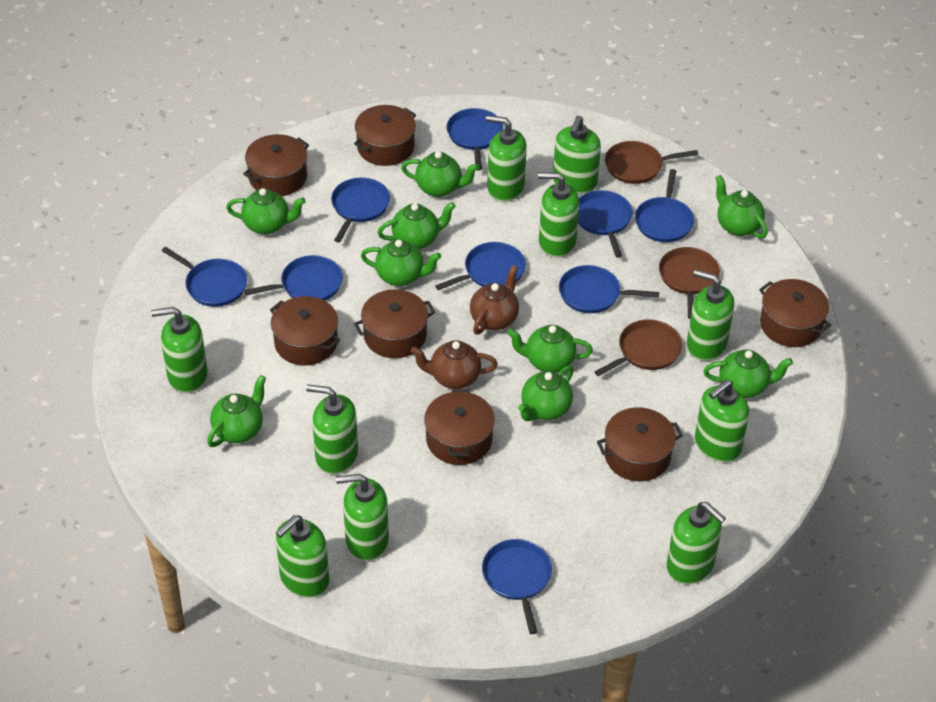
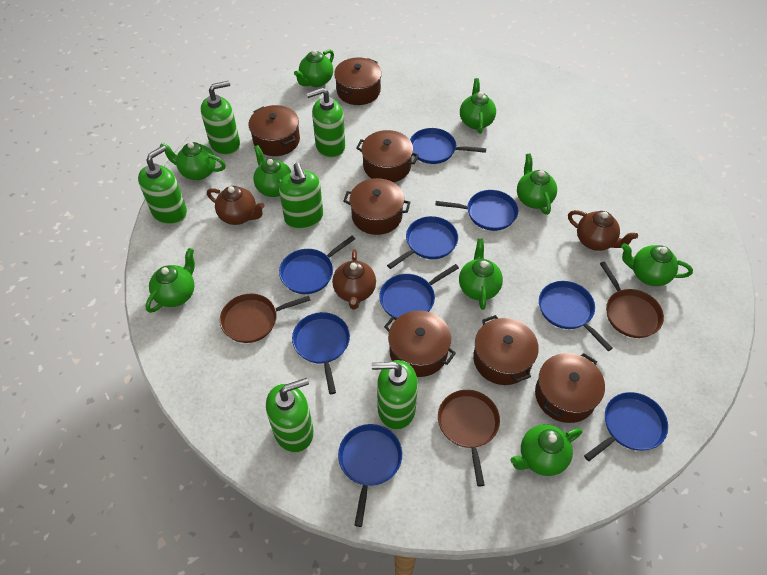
brown teapot: [411,340,498,389] [470,265,519,335] = 2 -> [207,186,264,225] [332,249,376,310] [568,210,638,251] = 3
green soap dispenser: [151,307,208,393] [276,515,329,598] [306,384,358,475] [336,474,389,561] [486,115,527,202] [538,172,579,258] [553,116,601,194] [667,502,726,584] [687,270,734,361] [695,379,749,463] = 10 -> [138,145,187,225] [201,81,240,156] [266,378,314,453] [279,163,323,229] [306,88,345,158] [372,360,418,430] = 6

